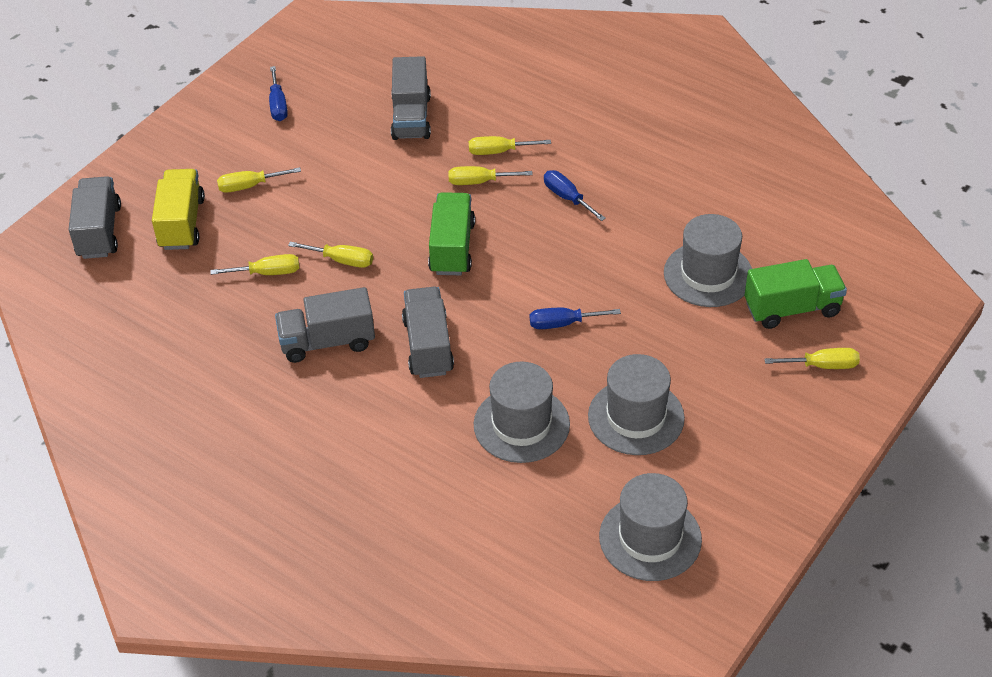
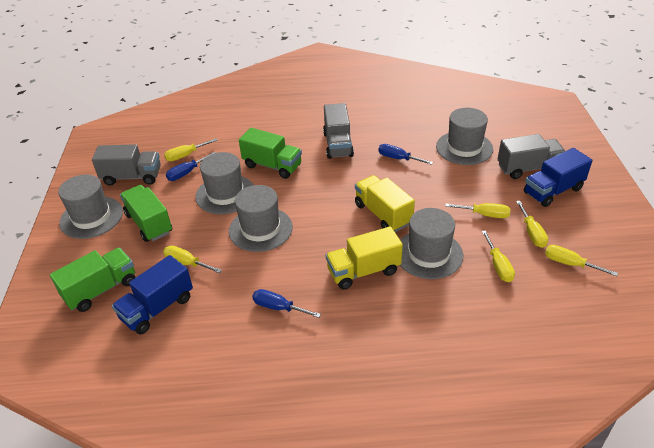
blue truck: none = 0 -> [112,255,193,334] [524,148,592,207] = 2
green truck: [428,192,475,275] [745,259,847,329] = 2 -> [50,248,136,312] [120,185,172,242] [239,128,302,179] = 3
grey hat: [474,362,570,463] [588,354,685,455] [599,473,702,581] [664,214,752,307] = 4 -> [58,174,123,239] [195,152,253,214] [229,185,293,252] [400,208,463,279] [436,108,493,165] = 5
grey truck: [68,176,121,259] [275,287,375,363] [391,56,431,140] [402,287,454,378] = 4 -> [92,144,161,186] [323,103,354,159] [498,134,565,179] = 3
yellow truck: [152,169,205,250] = 1 -> [326,226,403,290] [355,175,415,232] = 2

